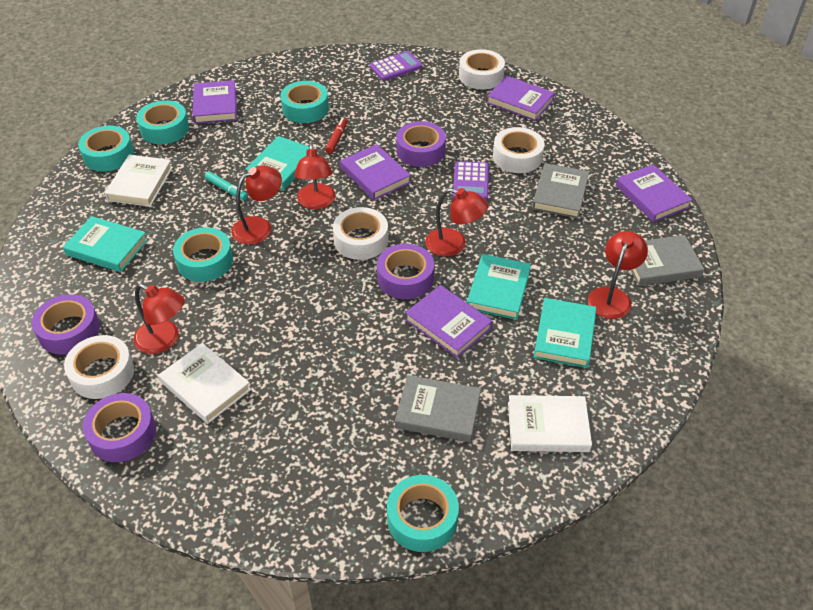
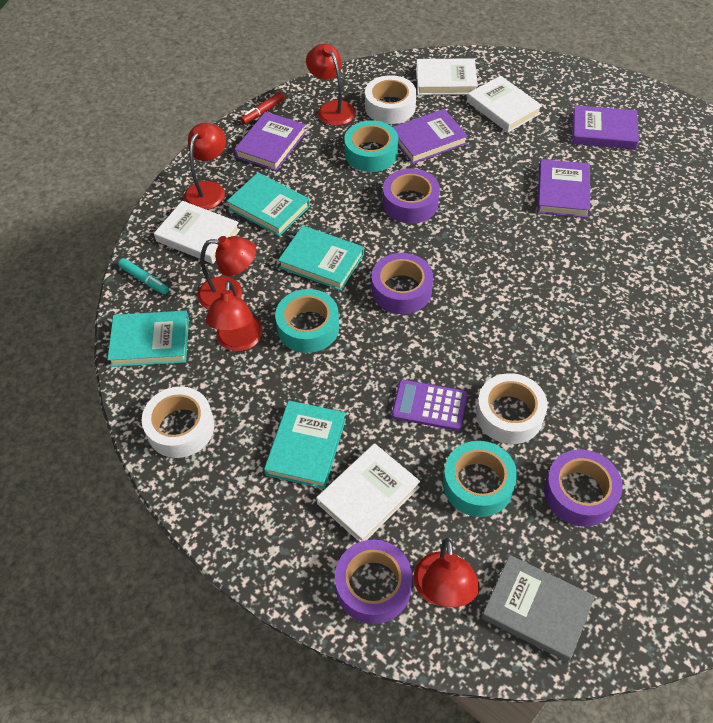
grey book: [395,375,481,442] [532,163,589,218] [631,235,705,286] = 3 -> [482,555,595,662] = 1
purple book: [193,80,237,124] [340,144,411,200] [405,285,492,358] [487,76,555,121] [616,164,692,222] = 5 -> [234,112,306,171] [393,109,468,164] [537,159,590,218] [572,105,639,149] = 4
purple calculator: [369,51,423,81] [453,161,489,200] = 2 -> [392,380,467,431] = 1
turquoise tape: [78,126,134,171] [137,100,189,144] [173,227,233,282] [280,81,329,123] [387,475,459,552] = 5 -> [275,289,339,353] [344,120,398,172] [443,441,517,517] = 3
white book: [105,154,173,207] [158,343,251,424] [508,395,592,452] = 3 -> [154,201,240,264] [316,443,420,542] [416,58,478,95] [467,76,542,132] = 4
white tape: [64,335,134,399] [333,207,388,260] [459,49,505,89] [493,127,544,173] = 4 -> [142,387,214,458] [365,75,416,124] [476,373,548,444] = 3

